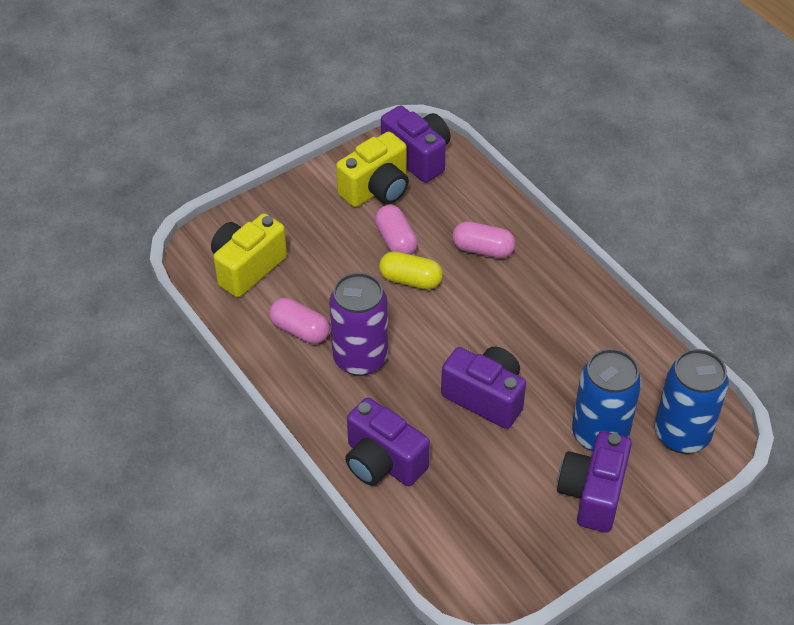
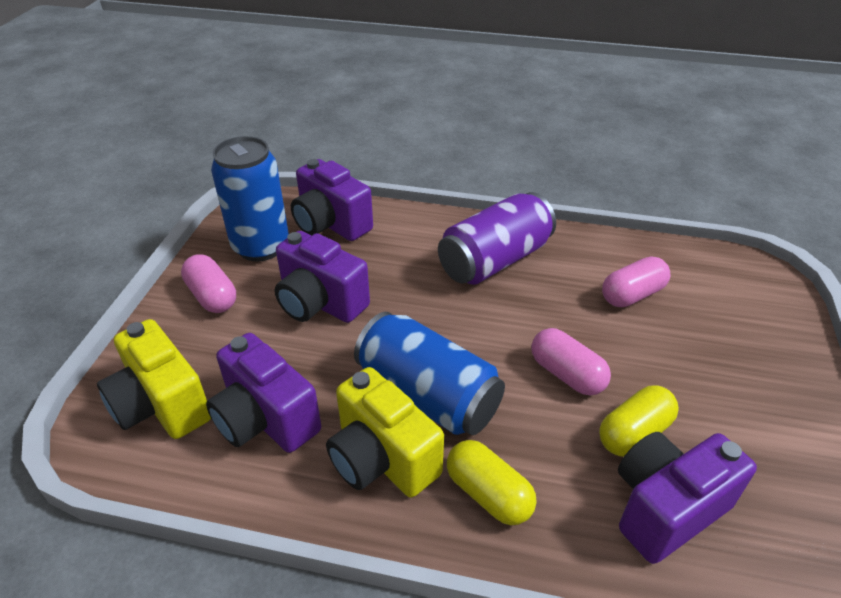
yellow capsule: [379,251,443,290] = 1 -> [447,440,537,525] [599,385,679,457] = 2

